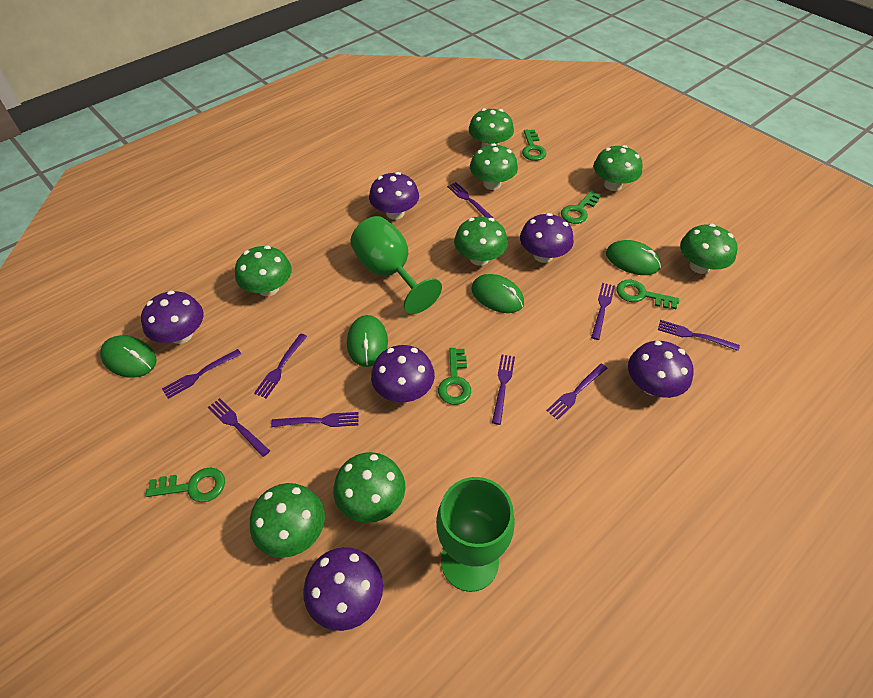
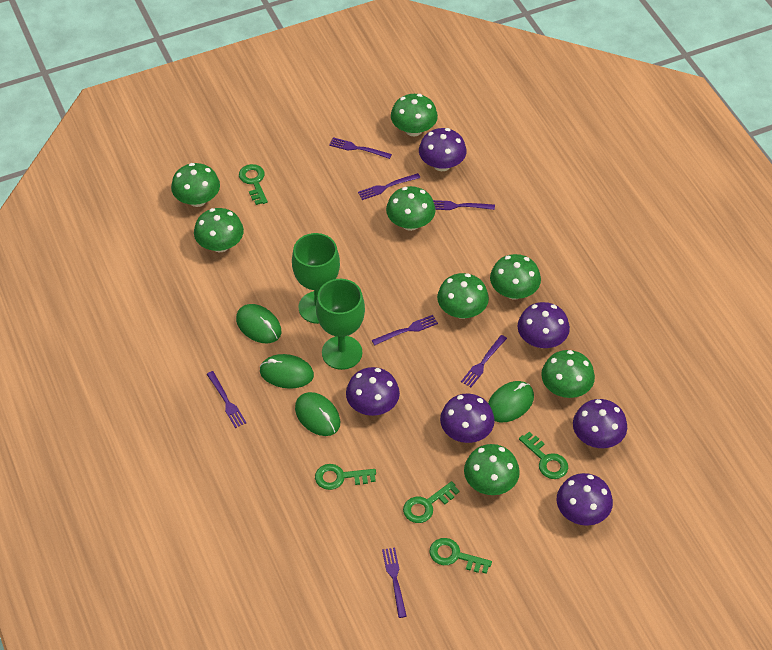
purple fork: [162,349,241,399] [208,398,270,457] [254,333,307,398] [271,412,358,427] [447,182,493,218] [492,354,515,425] [546,363,608,420] [591,283,615,340] [658,320,740,351] = 9 -> [207,371,246,428] [329,137,392,159] [358,173,420,200] [372,315,438,346] [382,548,407,618] [433,200,495,210] [461,335,507,387] = 7

